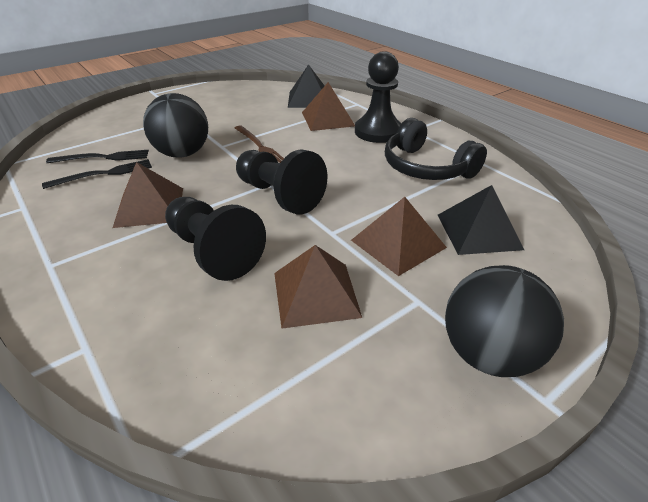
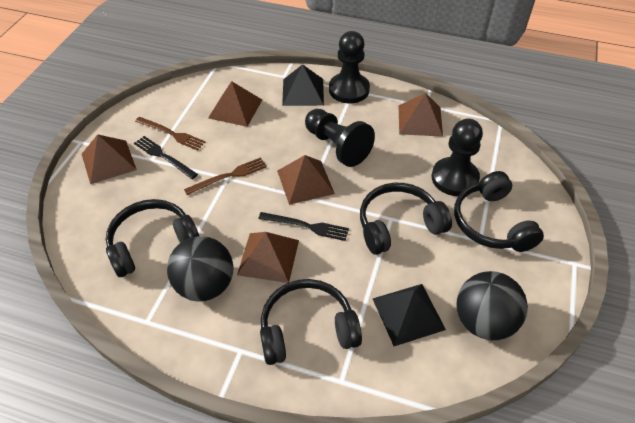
black headphones: [385,118,487,180] = 1 -> [106,199,199,277] [260,279,362,365] [360,183,452,255] [454,171,544,252] = 4
brown fork: [235,125,284,163] = 1 -> [135,117,205,151] [184,157,267,195] = 2
brown pyramid: [113,162,183,228] [274,245,362,329] [302,82,355,131] [351,197,447,276] = 4 -> [82,134,137,184] [208,81,262,127] [237,232,299,283] [277,155,335,205] [399,93,443,137] = 5

